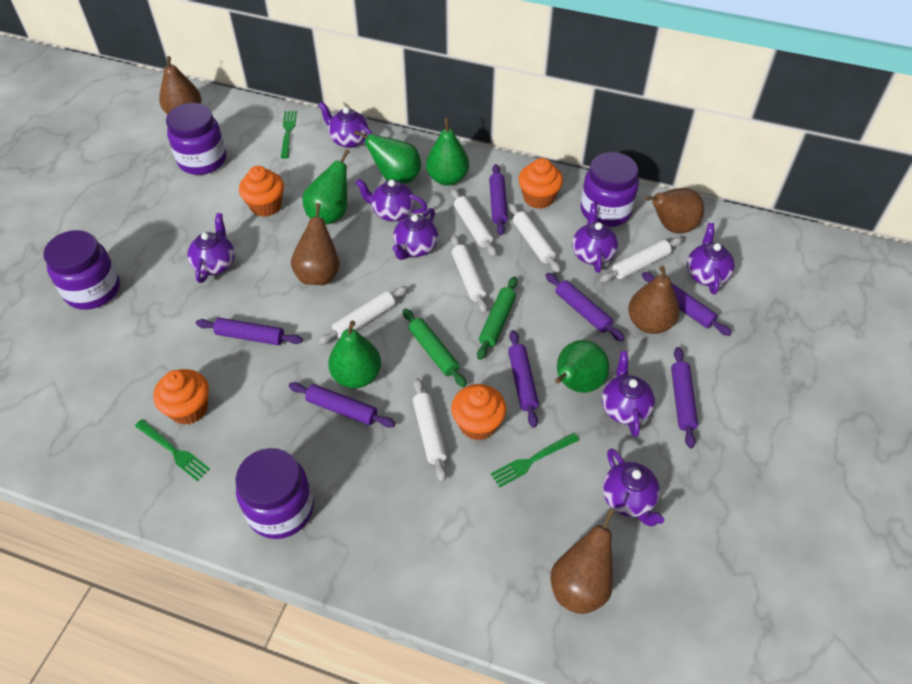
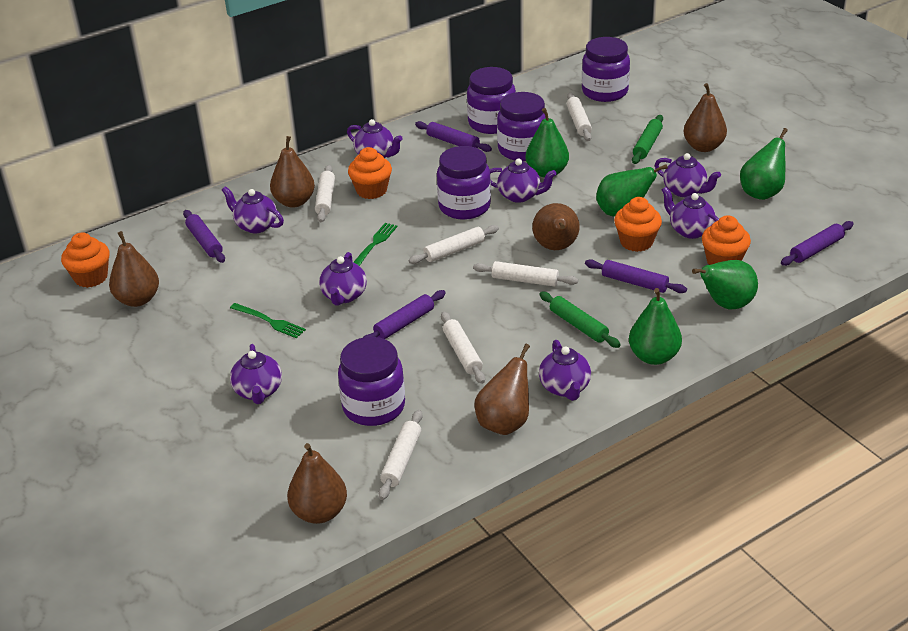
brown pear: [159,56,202,114] [291,203,340,285] [550,509,614,614] [628,266,680,334] [645,188,704,234] = 5 -> [109,231,159,307] [270,136,315,208] [287,443,347,524] [474,344,530,435] [532,203,580,250] [684,83,727,152] = 6
green fork: [135,419,210,481] [281,111,297,159] [491,433,579,488] = 3 -> [230,303,306,338] [353,223,398,266] = 2
purple jar: [43,230,120,310] [166,103,226,175] [235,448,314,539] [581,152,639,227] = 4 -> [338,337,405,426] [437,146,491,220] [467,67,516,134] [497,92,545,161] [582,37,630,102] = 5
purple rolling pin: [196,318,303,345] [289,382,395,428] [489,164,508,235] [508,330,539,428] [545,273,625,341] [642,272,732,336] [671,347,698,448] = 7 -> [183,210,225,263] [363,290,446,339] [415,121,492,152] [585,259,687,293] [781,221,854,266] = 5

